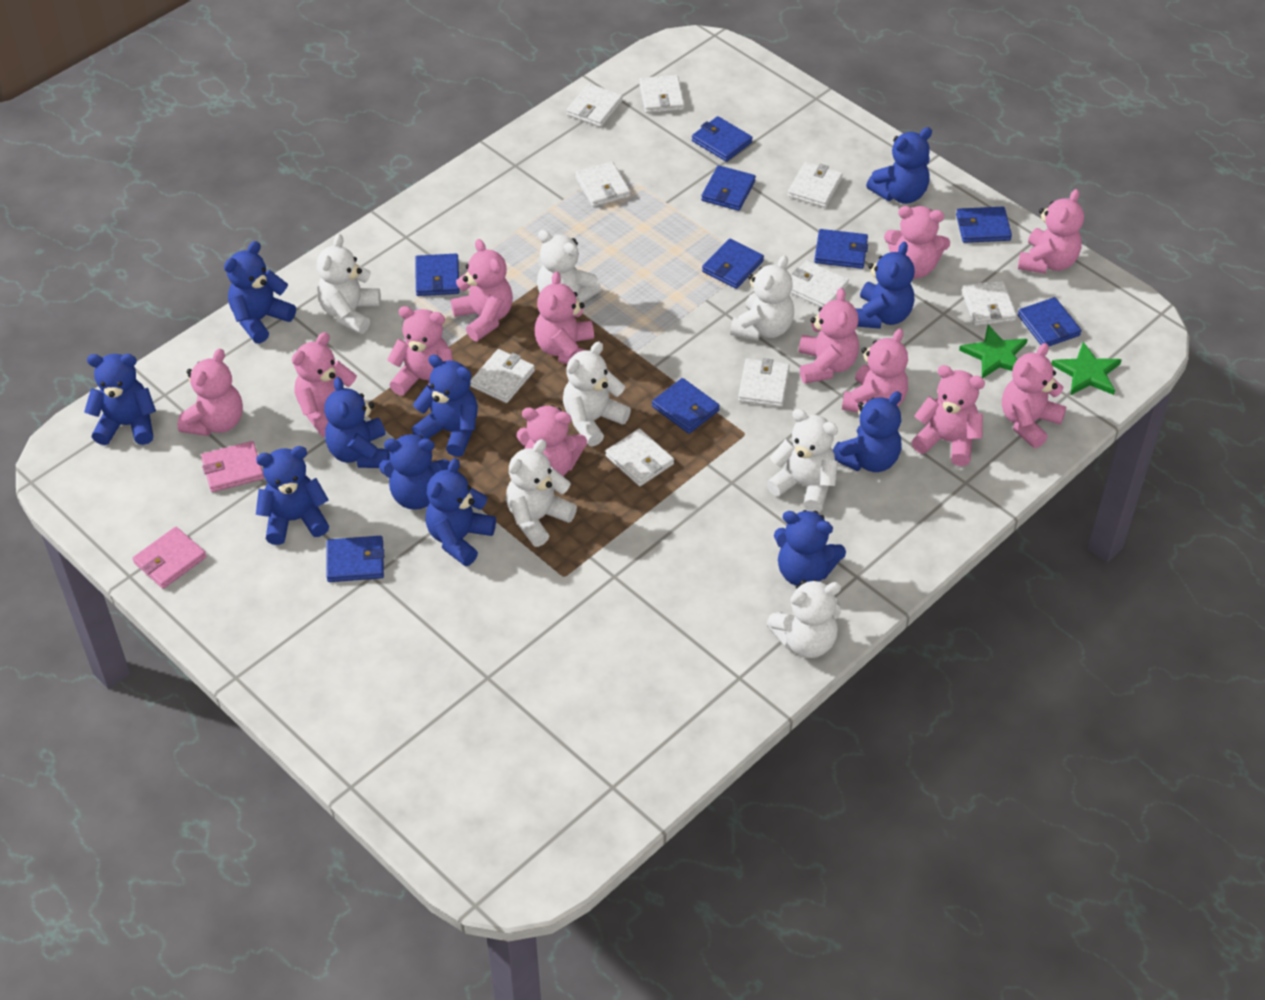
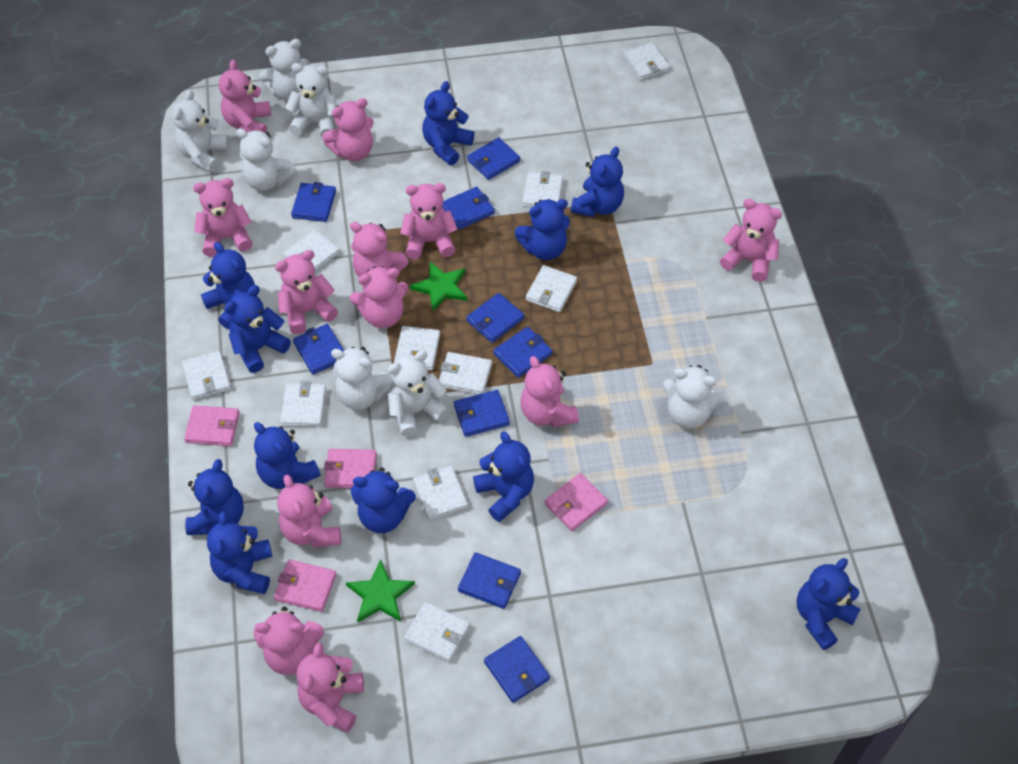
pink wallet: [133,527,207,589] [201,441,264,492] = 2 -> [184,405,240,446] [274,559,337,612] [324,449,377,488] [544,473,608,531] = 4
white wallet: [470,349,535,403] [567,83,623,127] [575,162,630,207] [605,428,674,486] [639,75,684,113] [738,358,790,407] [788,162,843,208] [791,260,849,307] [961,280,1017,326] = 9 -> [182,351,231,400] [280,381,326,427] [283,230,340,272] [394,326,440,370] [404,602,470,662] [413,465,468,521] [439,352,492,395] [522,171,563,208] [526,265,577,312] [623,42,670,80] = 10

